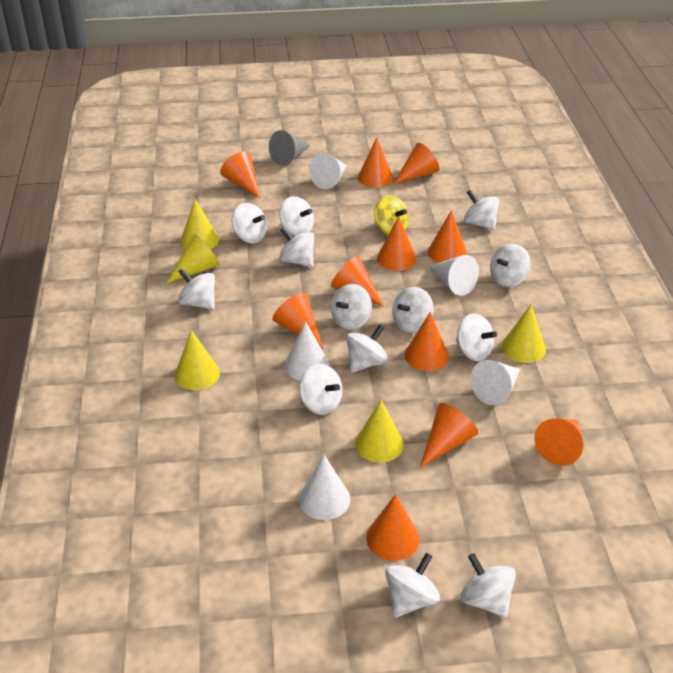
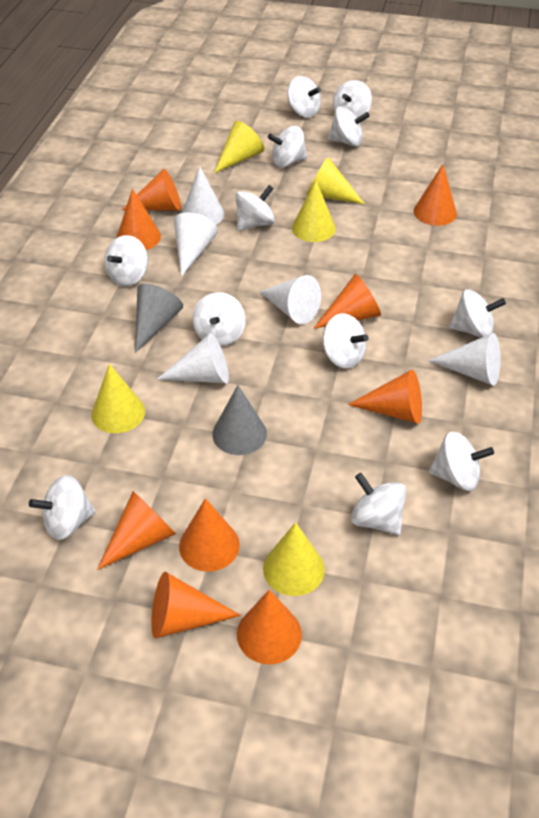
grey cone: [269,130,311,166] = 1 -> [135,284,183,353] [212,385,267,455] = 2
orange cone: [220,152,260,198] [273,293,323,349] [331,256,384,307] [358,137,393,188] [366,494,420,561] [377,216,416,271] [393,143,440,185] [404,312,449,371] [420,403,478,468] [428,210,467,263] [534,418,583,465] = 11 -> [97,491,176,570] [117,189,161,250] [121,169,181,211] [151,572,241,638] [179,498,240,572] [237,589,302,664] [313,274,381,329] [348,370,422,424] [414,164,457,226] = 9
white spinning top: [178,268,215,310] [232,203,267,243] [279,196,314,236] [279,227,314,267] [299,364,343,414] [331,284,372,330] [346,324,388,373] [385,553,440,617] [392,287,433,333] [456,314,497,361] [461,553,516,618] [464,190,499,230] [490,244,530,287] = 13 -> [29,475,96,540] [104,235,148,286] [192,292,245,346] [236,185,275,231] [268,126,307,168] [287,76,321,118] [323,313,369,369] [328,107,370,146] [333,80,372,118] [351,473,406,535] [429,431,494,491] [449,289,506,338] = 12
yellow spinning top: [374,195,409,235] = 1 -> none = 0

